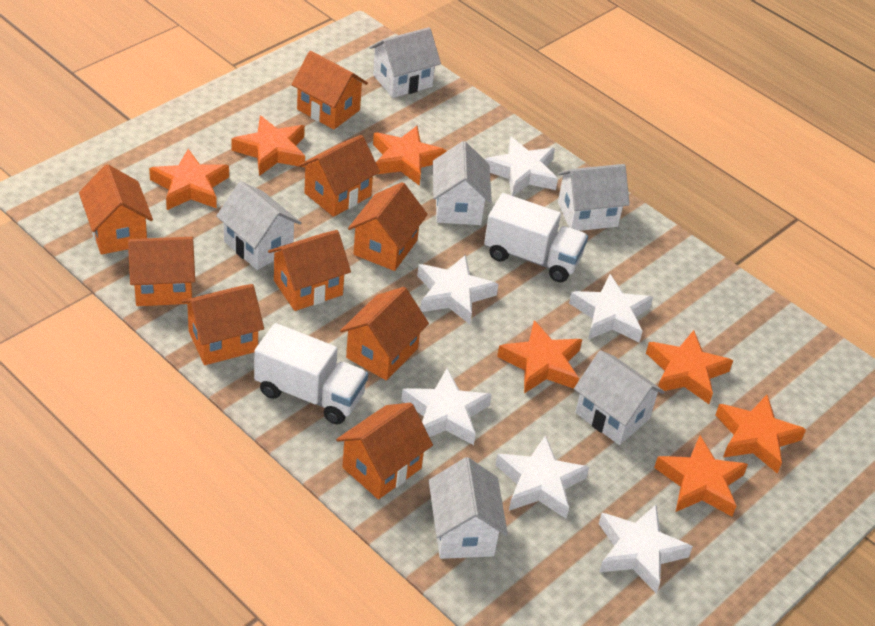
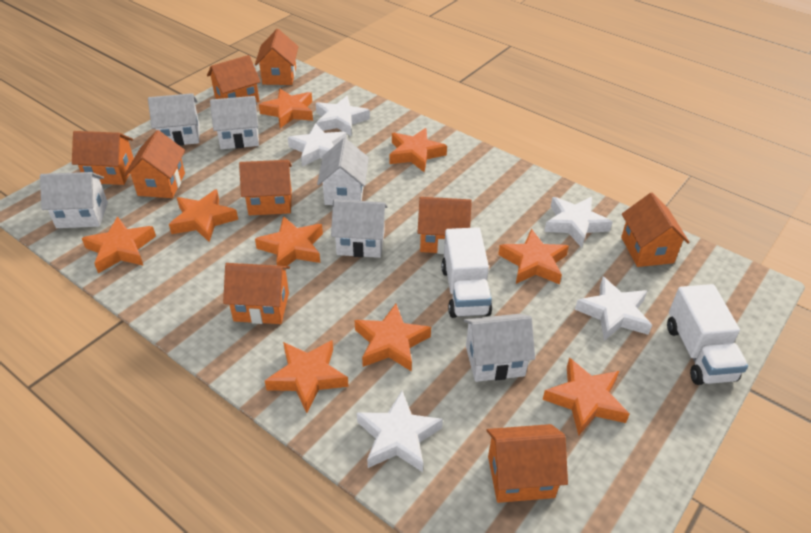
orange star: [149,149,229,210] [231,116,305,176] [373,126,447,186] [497,320,582,393] [646,330,733,404] [654,436,748,517] [716,395,806,474] = 7 -> [82,217,156,273] [169,189,238,242] [255,216,323,266] [259,89,313,128] [265,340,349,413] [354,304,431,372] [390,128,447,172] [498,229,569,285] [543,358,630,435] = 9
white star: [401,368,492,445] [417,255,499,324] [485,137,558,196] [496,435,589,519] [569,274,653,343] [599,505,693,594] = 6 -> [288,123,347,167] [316,96,370,136] [357,391,443,472] [544,197,612,248] [575,277,652,341] = 5

